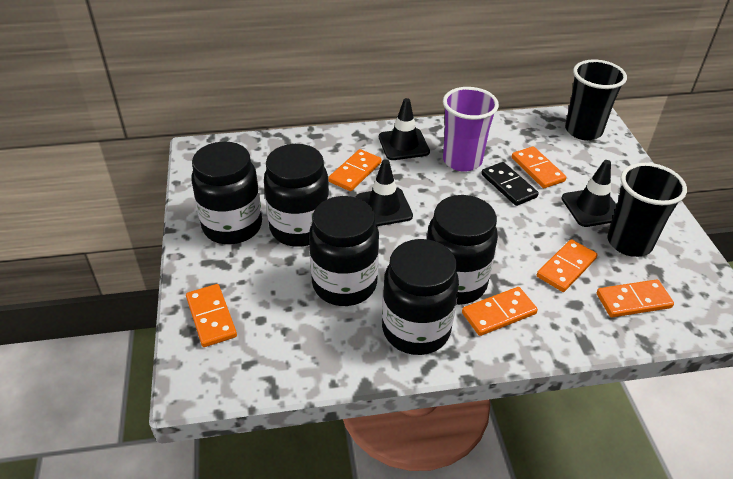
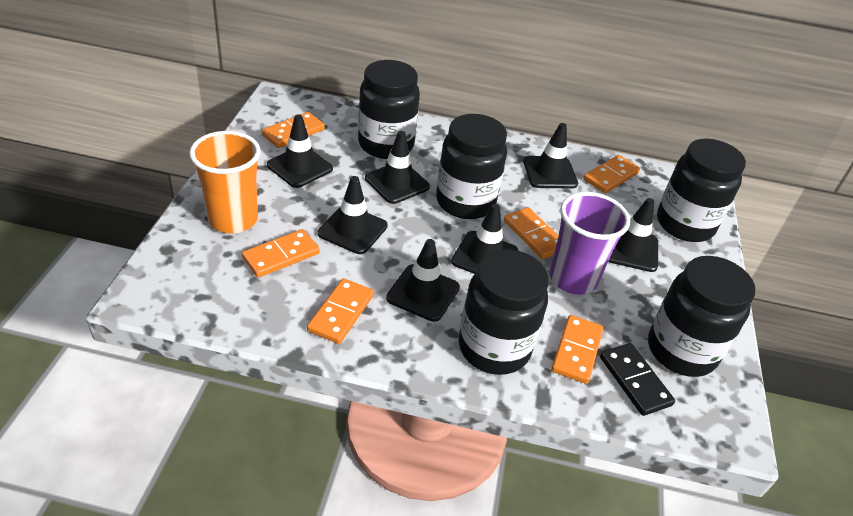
black cup: [565,59,627,140] [607,163,687,257] = 2 -> none = 0
black traffic cone: [356,159,413,226] [379,98,430,160] [561,160,617,227] = 3 -> [267,114,333,188] [318,176,388,254] [365,131,430,204] [386,239,460,322] [451,204,518,274] [523,123,578,189] [608,198,658,272] = 7
orange cup: none = 0 -> [189,131,261,234] = 1

